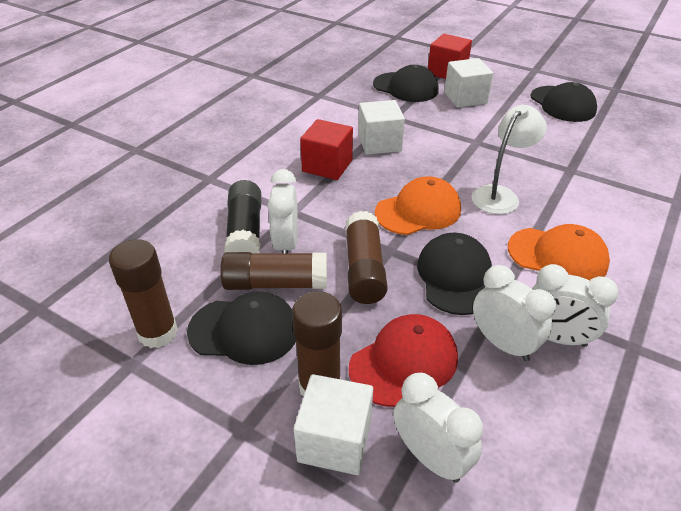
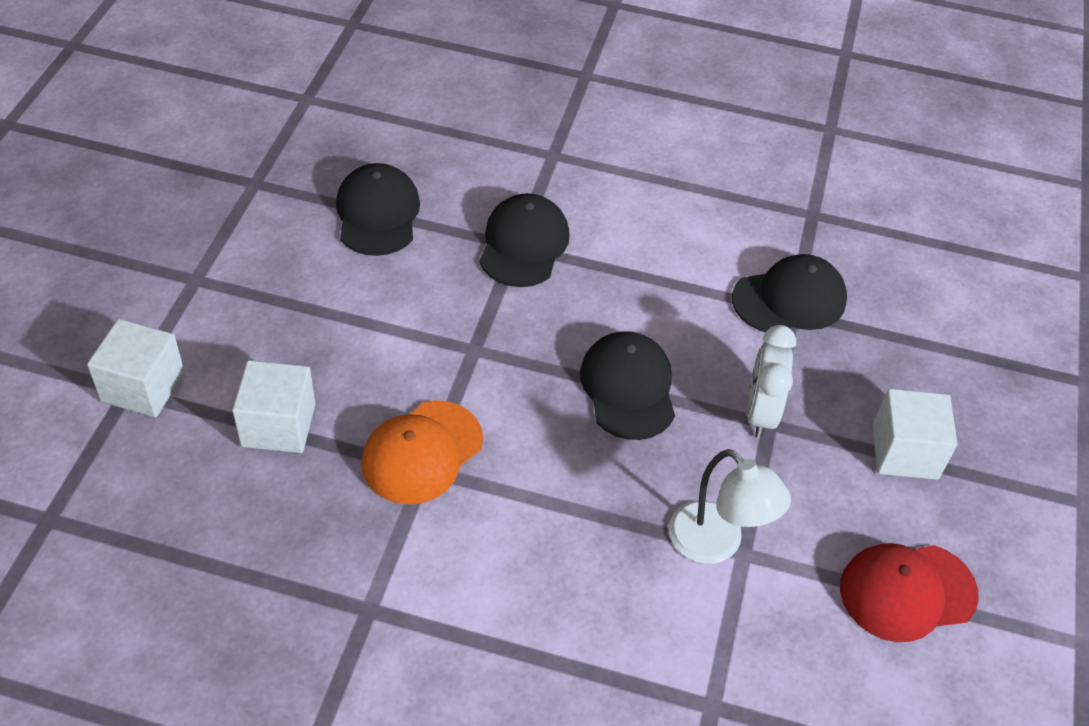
black glue stick: [224,180,261,254] = 1 -> none = 0
brown glue stick: [109,239,178,348] [220,252,327,290] [292,291,342,396] [345,211,388,304] = 4 -> none = 0
orange cap: [375,176,461,235] [508,224,610,281] = 2 -> [361,400,483,504] = 1
red cube: [300,119,353,180] [428,34,472,79] = 2 -> none = 0
white clock: [268,169,298,253] [394,373,483,483] [473,265,556,362] [532,264,619,347] = 4 -> [747,325,796,438] = 1

